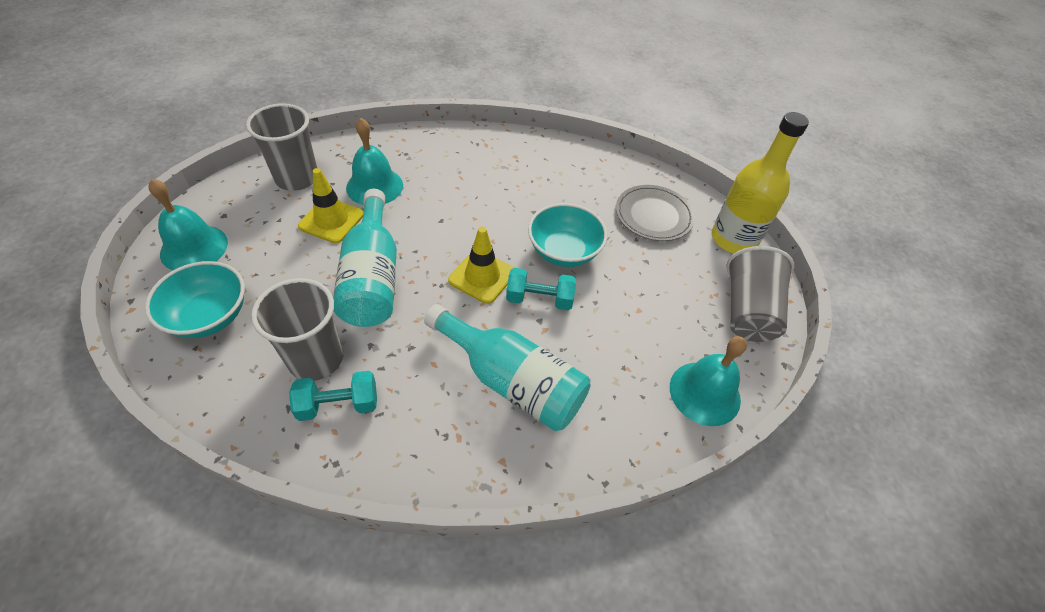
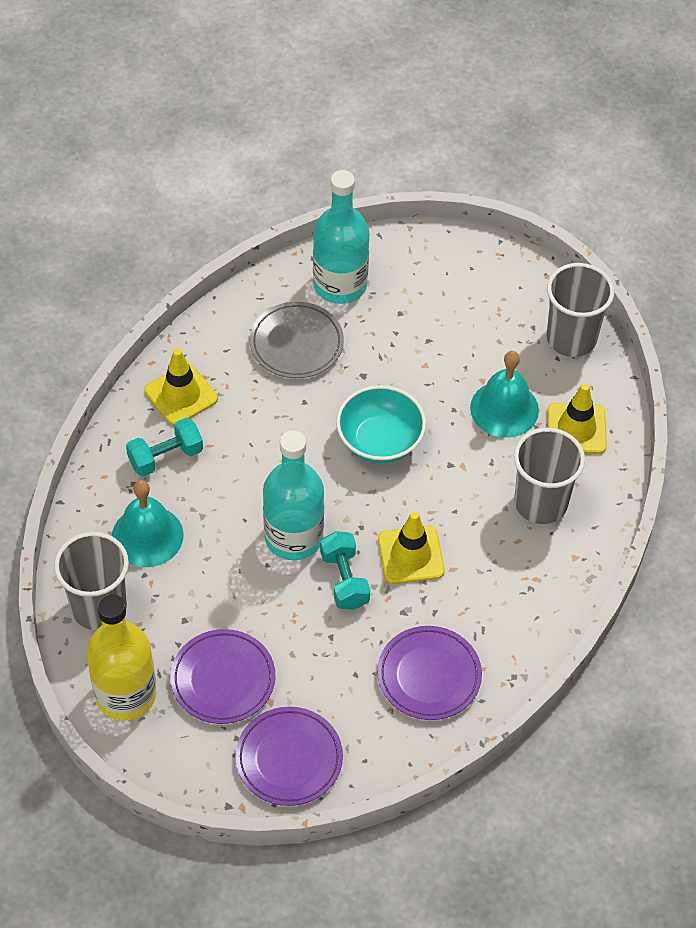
purple plate: none = 0 -> [170,629,275,724] [235,707,343,806] [377,626,482,720] = 3
turquoise bell: [148,179,228,270] [346,118,403,205] [670,336,747,426] = 3 -> [112,480,184,567] [470,351,539,438] = 2
turquoise bowl: [145,261,245,338] [528,203,607,267] = 2 -> [336,385,426,463] = 1
yellow traffic cone: [298,168,364,243] [448,227,514,304] = 2 -> [144,348,218,426] [378,511,445,584] [547,383,607,454] = 3

